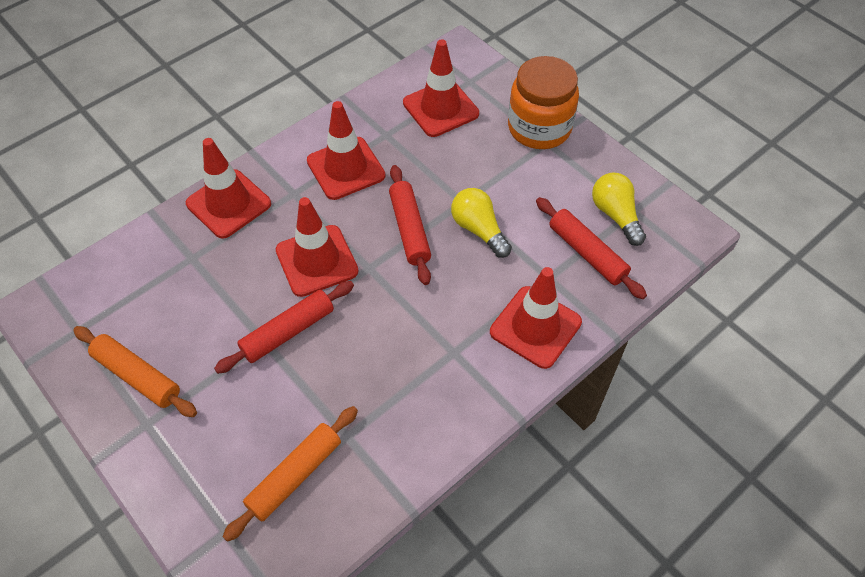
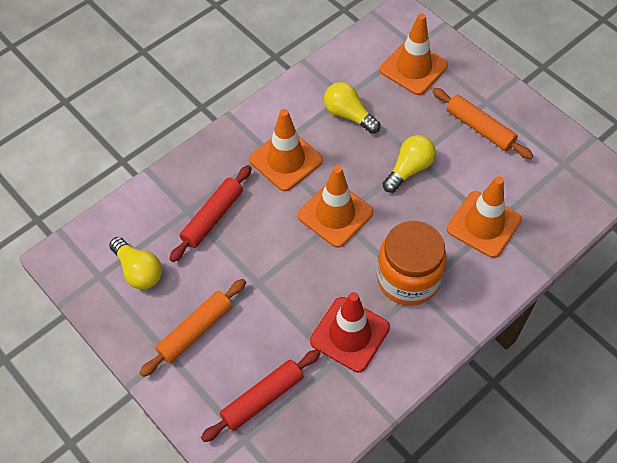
orange traffic cone: none = 0 -> [249,109,323,191] [297,165,373,248] [380,13,448,95] [447,176,522,258] = 4
red rolling pin: [214,281,354,374] [389,165,431,285] [536,197,647,299] = 3 -> [170,165,252,262] [201,350,320,442] = 2
red traffic cone: [186,138,271,239] [276,197,358,297] [307,101,385,200] [403,39,479,137] [490,267,582,369] = 5 -> [310,292,390,372] = 1
yellow light bulb: [451,188,512,258] [592,173,646,246] = 2 -> [109,237,162,289] [324,82,380,134] [383,135,436,193] = 3

